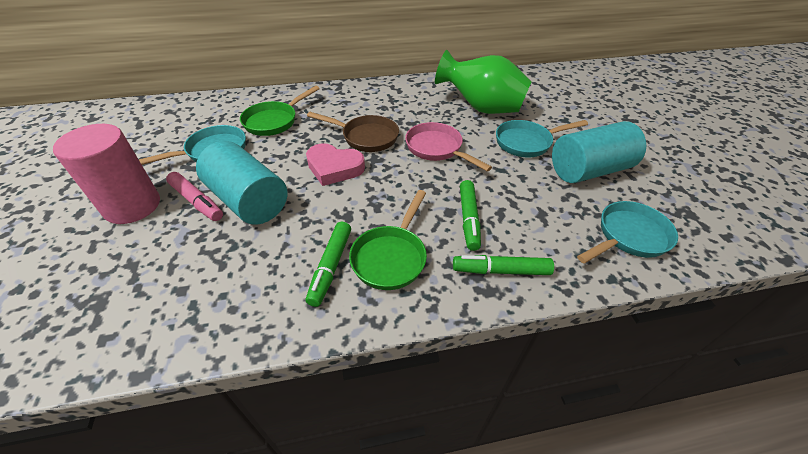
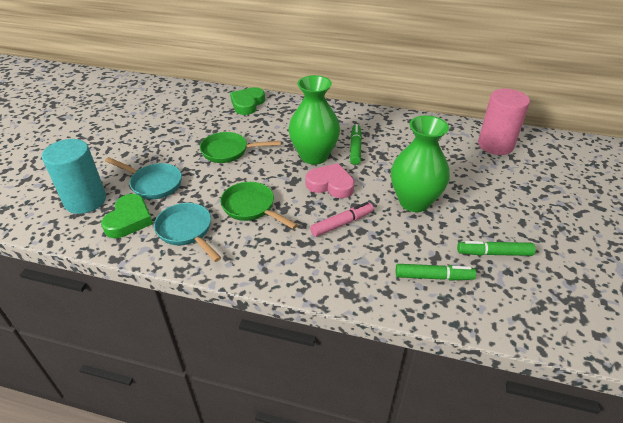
brown pan: [307,112,399,152] = 1 -> none = 0
green heart: none = 0 -> [101,194,153,238] [230,87,265,115] = 2
green vase: [435,50,532,114] = 1 -> [288,75,340,165] [391,115,450,212] = 2
pink pan: [405,122,492,171] = 1 -> none = 0
turquoise cylinder: [196,141,288,225] [552,121,646,183] = 2 -> [42,139,106,214] = 1
turquoise pan: [139,125,246,165] [496,120,588,157] [577,201,678,263] = 3 -> [105,157,182,199] [154,203,221,262] = 2

